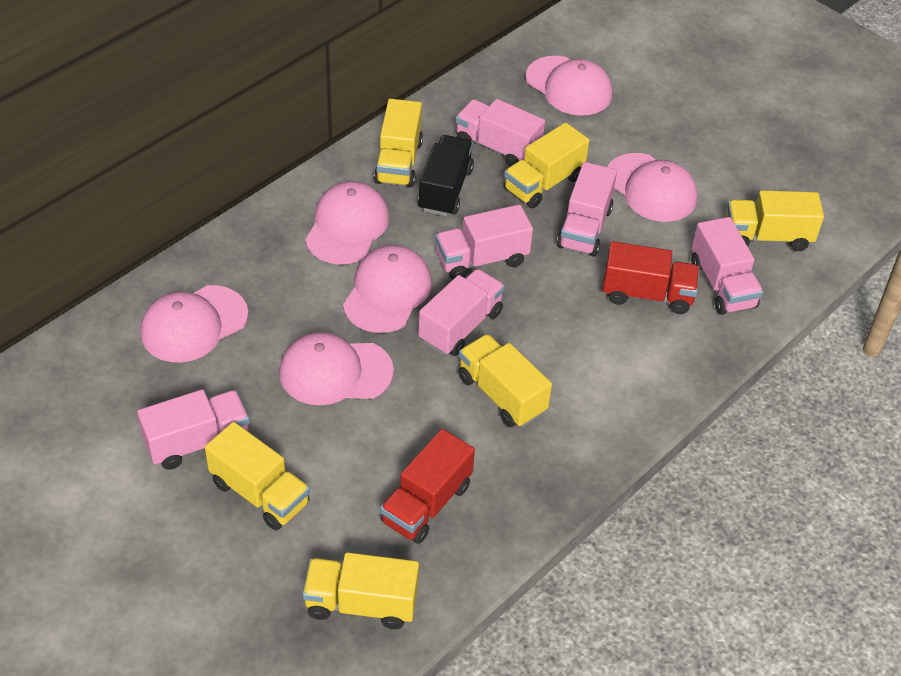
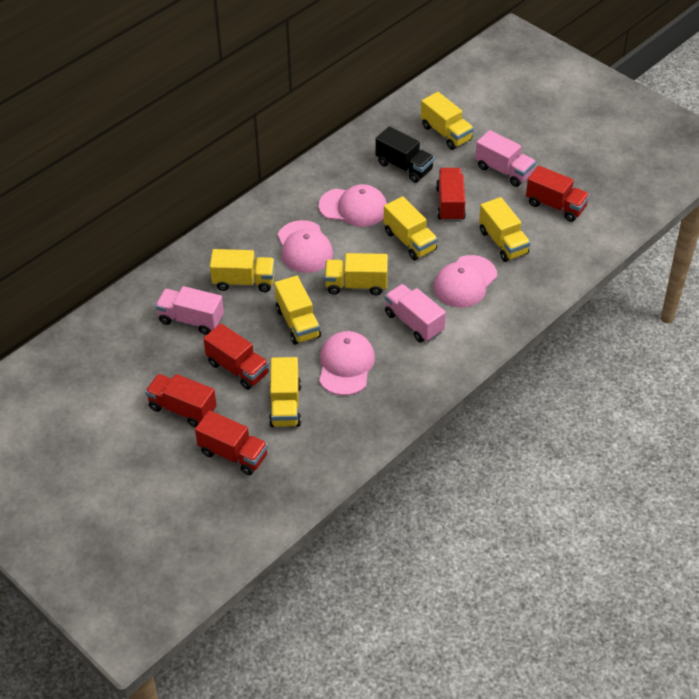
pink cap: [140,285,248,362] [279,332,394,405] [305,181,389,265] [343,245,432,333] [526,56,612,116] [607,153,697,222] = 6 -> [278,220,333,273] [319,184,387,227] [319,331,375,396] [433,255,497,307] = 4
pink truck: [137,389,250,470] [418,269,505,356] [435,205,533,280] [456,99,545,167] [557,162,617,257] [691,217,763,315] = 6 -> [155,286,224,335] [385,284,446,343] [475,130,536,187] = 3
red truck: [380,429,475,544] [603,241,700,314] = 2 -> [145,374,217,428] [195,410,268,475] [203,323,269,390] [436,168,466,222] [526,166,590,222] = 5
yellow truck: [205,422,310,530] [302,552,419,629] [374,99,423,188] [458,334,552,427] [504,123,590,208] [726,190,824,251] = 6 -> [210,249,275,292] [269,357,301,427] [274,276,321,345] [325,253,388,295] [384,196,438,260] [421,92,474,150] [479,197,530,262] = 7

